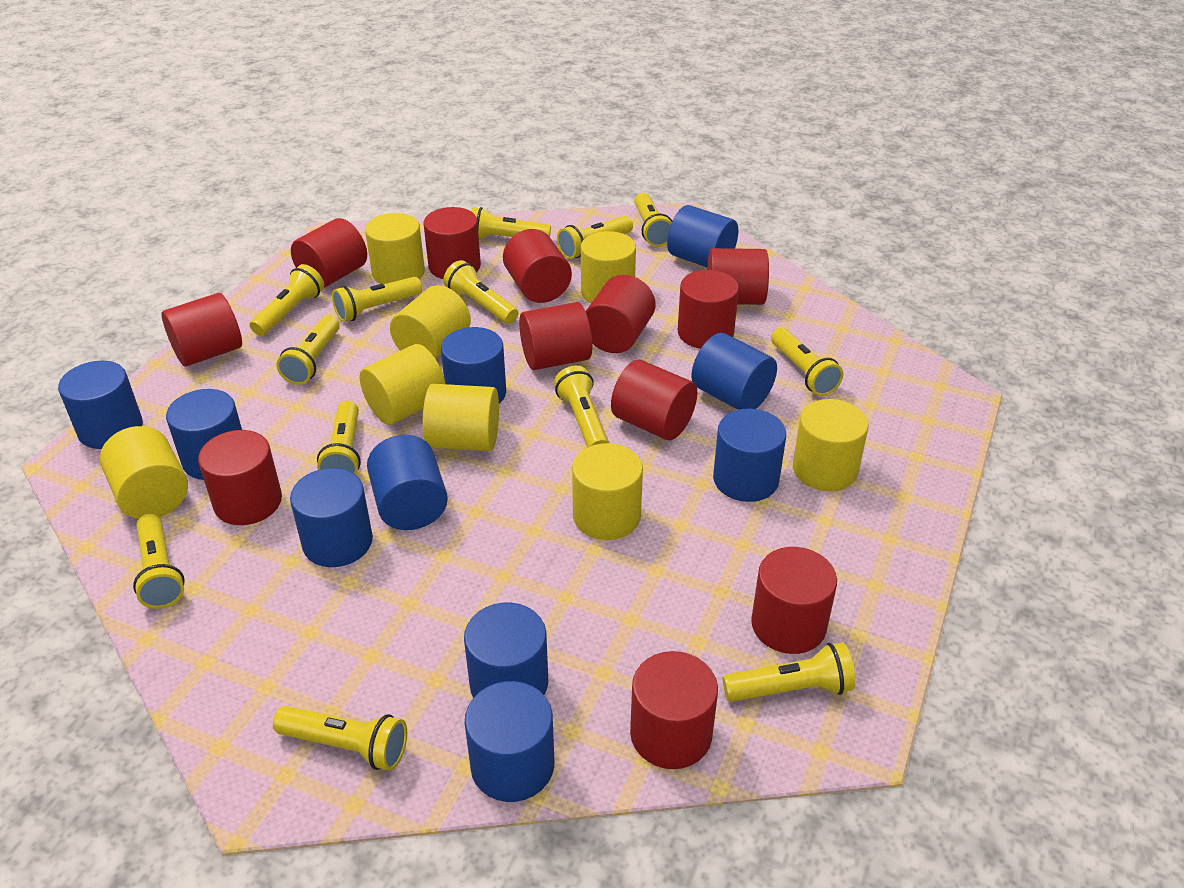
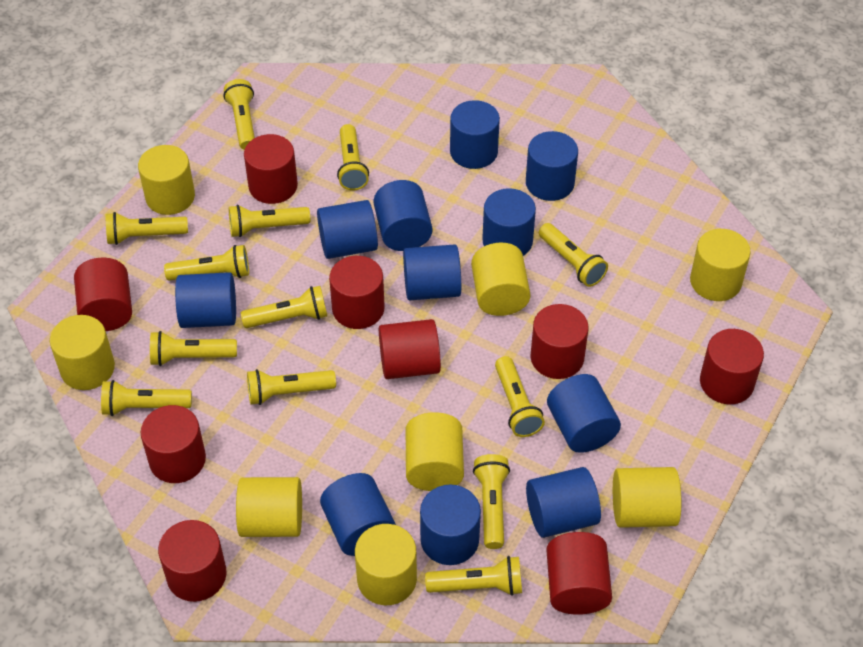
blue cylinder: [58,361,143,449] [166,389,242,480] [290,468,373,567] [367,435,448,530] [441,327,506,404] [464,603,548,698] [464,681,554,802] [667,205,738,267] [691,333,777,410] [713,408,786,502] = 10 -> [175,272,236,328] [317,200,378,259] [320,473,396,556] [373,180,432,251] [403,244,461,300] [420,485,481,565] [450,100,500,169] [482,188,536,256] [526,131,578,201] [526,467,601,538] [547,374,621,453] = 11
red cylinder: [162,293,242,367] [198,430,282,525] [291,218,367,289] [424,207,481,279] [503,229,572,303] [519,302,592,370] [586,275,656,353] [611,360,697,440] [630,651,718,769] [678,270,739,349] [707,248,769,305] [751,547,837,654] = 12 -> [74,258,132,331] [140,405,206,483] [158,520,227,602] [244,134,298,204] [329,256,385,329] [379,319,441,379] [530,304,589,379] [546,532,612,615] [700,329,764,404] = 9

